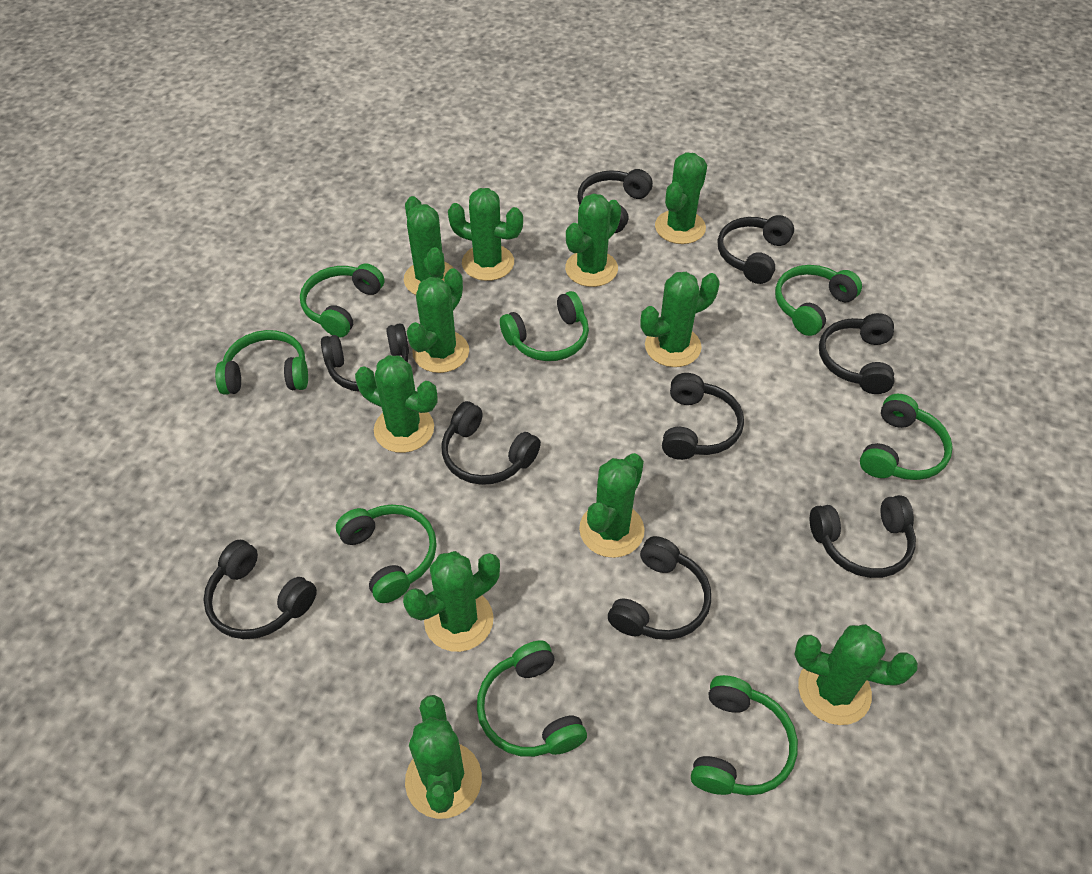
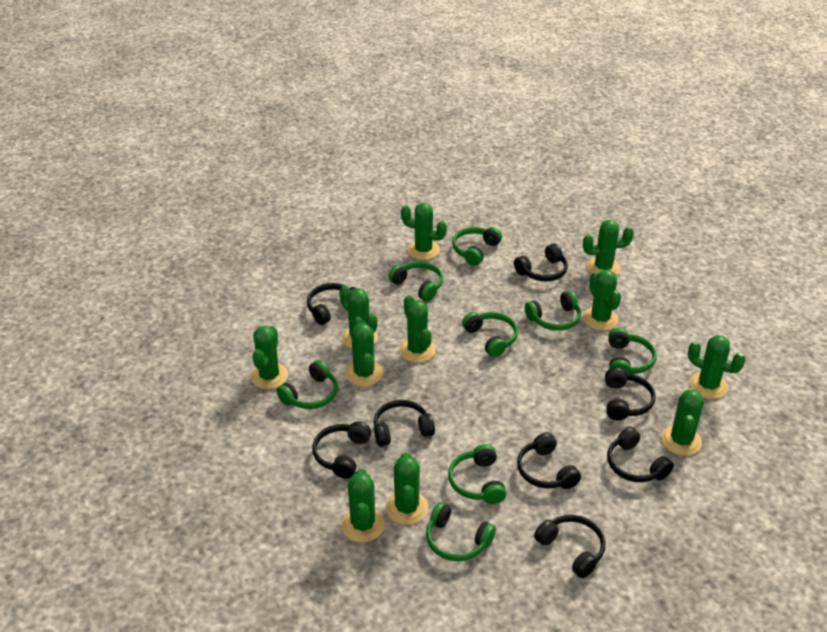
black headphones: [204,540,317,639] [321,323,409,392] [442,401,541,485] [577,169,653,233] [608,536,711,640] [662,373,744,460] [718,215,794,284] [810,495,916,578] [819,313,894,394] = 9 -> [307,283,357,325] [312,421,371,479] [374,400,435,447] [514,243,568,281] [517,432,581,489] [534,515,606,578] [605,367,656,420] [607,427,674,482] = 8

